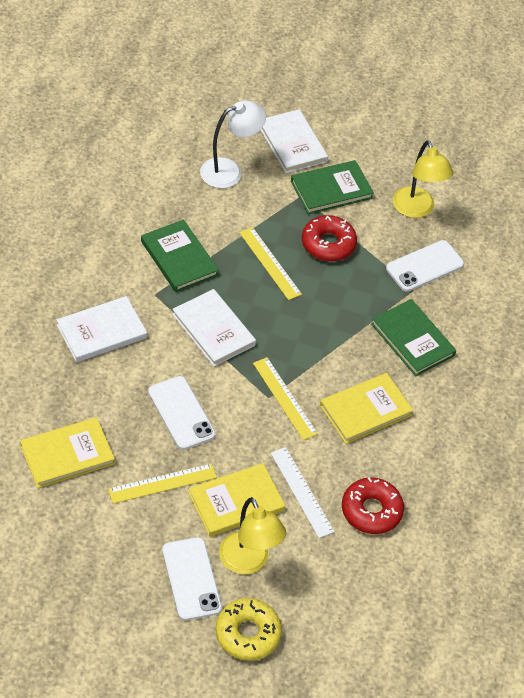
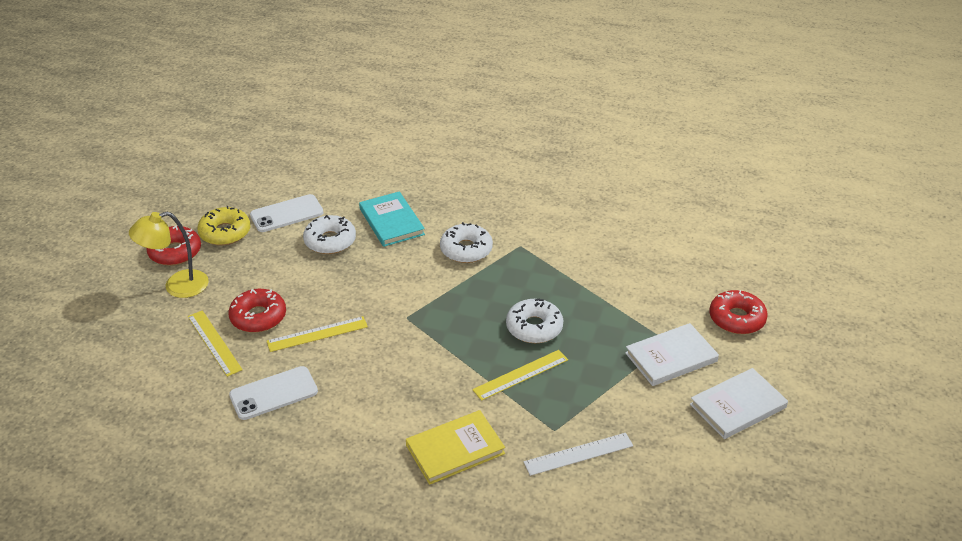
green book: [141,219,219,292] [291,160,374,215] [371,299,456,376] = 3 -> none = 0
red donut: [302,215,357,261] [342,477,404,534] = 2 -> [146,226,201,266] [228,289,286,333] [709,290,768,334] = 3
turquoise book: none = 0 -> [359,191,425,247] = 1
white book: [57,296,147,362] [172,289,256,367] [261,109,328,173] = 3 -> [625,323,719,386] [690,368,788,439] = 2
white donut: none = 0 -> [303,215,356,254] [440,222,493,263] [506,298,563,343] = 3
white lamp: [200,100,266,188] = 1 -> none = 0
white phone: [148,376,216,450] [162,537,222,621] [386,240,464,292] = 3 -> [229,366,318,420] [250,194,324,232] = 2
yellow book: [20,417,115,488] [188,463,285,537] [320,373,413,444] = 3 -> [406,410,505,485] = 1
yellow lamp: [219,497,286,574] [393,140,453,218] = 2 -> [129,212,209,298] = 1

